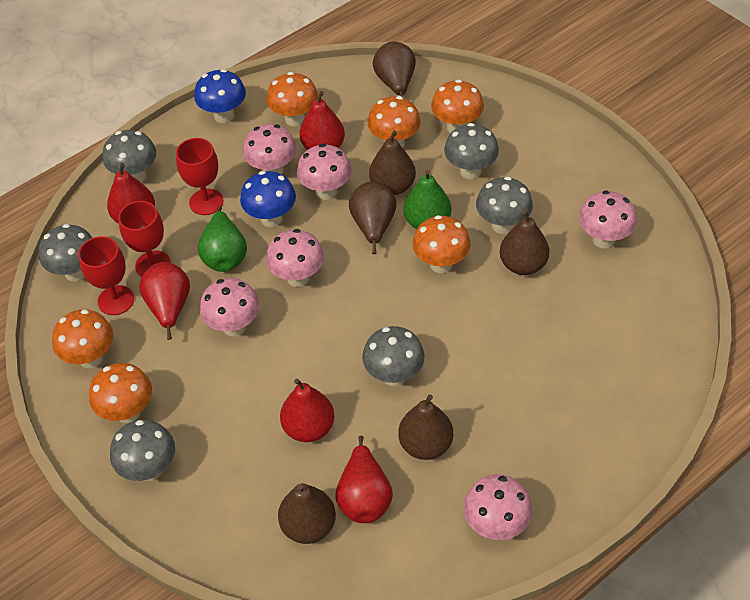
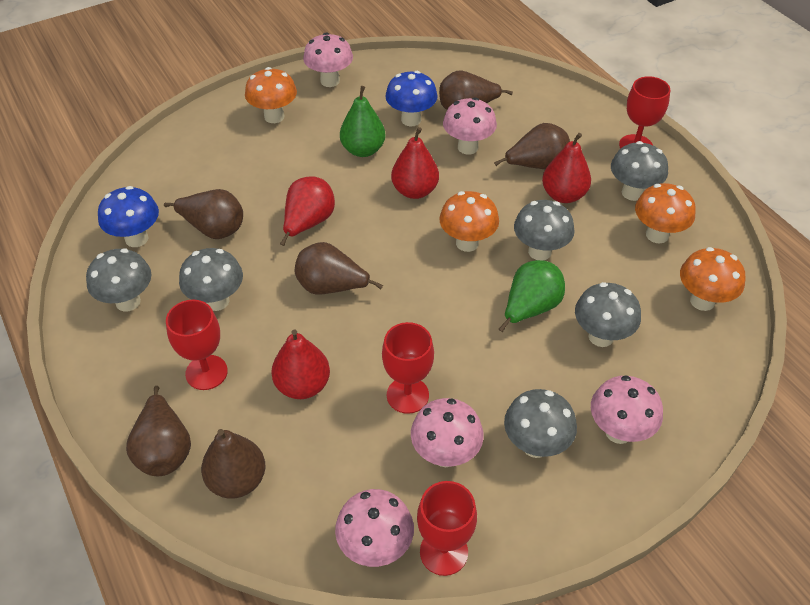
orange mushroom: [52,309,113,368] [89,363,152,423] [266,72,318,127] [367,96,421,148] [412,215,471,273] [431,79,484,133] = 6 -> [245,67,297,123] [439,191,499,252] [635,183,696,244] [680,247,746,311] = 4
pink mushroom: [200,278,260,337] [243,124,297,174] [266,229,324,287] [297,144,352,200] [464,474,532,540] [579,190,637,248] = 6 -> [303,33,353,87] [335,489,414,567] [411,398,484,467] [443,97,497,154] [591,375,663,444] = 5
red goblet: [78,236,134,315] [118,201,171,277] [176,138,223,215] = 3 -> [166,300,228,390] [382,322,434,414] [417,481,477,576] [619,76,670,149] = 4
red pear: [107,163,155,224] [139,262,190,340] [280,379,335,442] [300,91,345,150] [336,436,393,523] = 5 -> [271,329,330,399] [280,176,335,246] [391,127,439,199] [542,133,591,203] = 4

